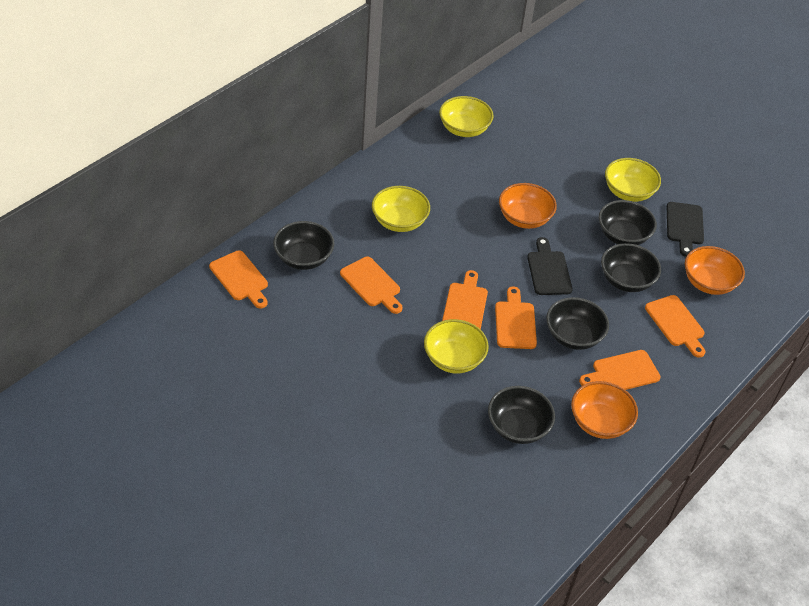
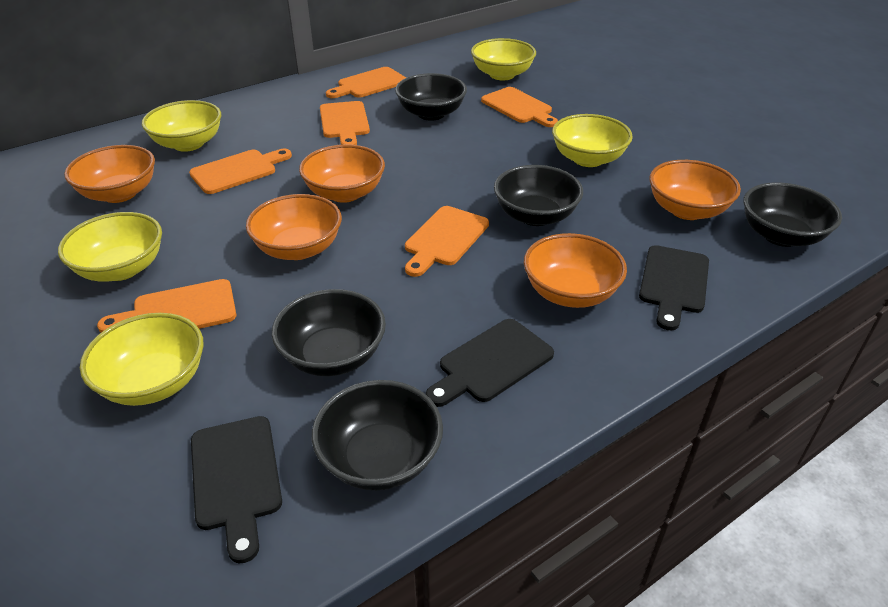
black cutting board: [527,237,572,295] [667,202,704,257] = 2 -> [191,416,282,563] [426,319,554,407] [639,245,709,331] = 3
orange bowl: [499,183,557,229] [571,381,638,439] [685,246,745,295] = 3 -> [64,145,155,203] [246,194,342,260] [299,144,385,203] [524,233,627,308] [649,160,741,220] = 5
yellow bowl: [372,186,430,232] [424,319,489,373] [439,96,493,137] [605,158,661,202] = 4 -> [58,212,162,282] [80,313,204,406] [142,100,221,152] [471,38,536,80] [552,114,633,167] = 5

